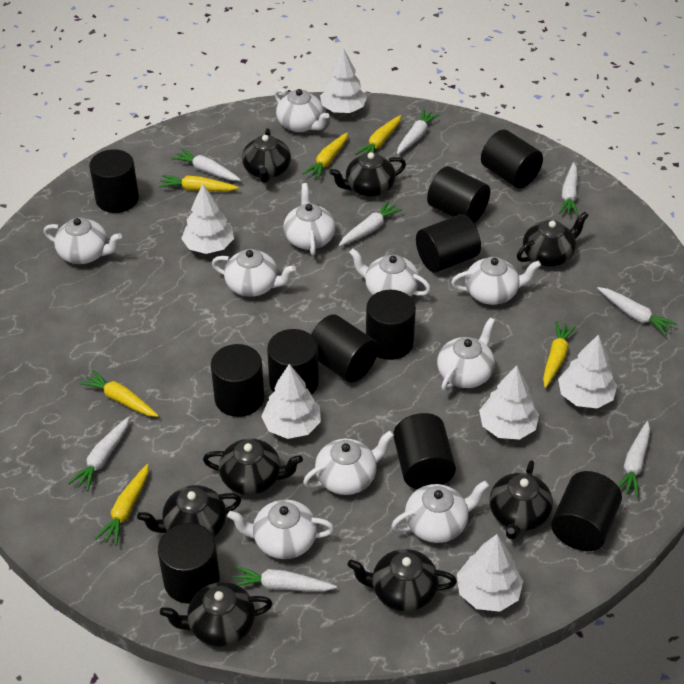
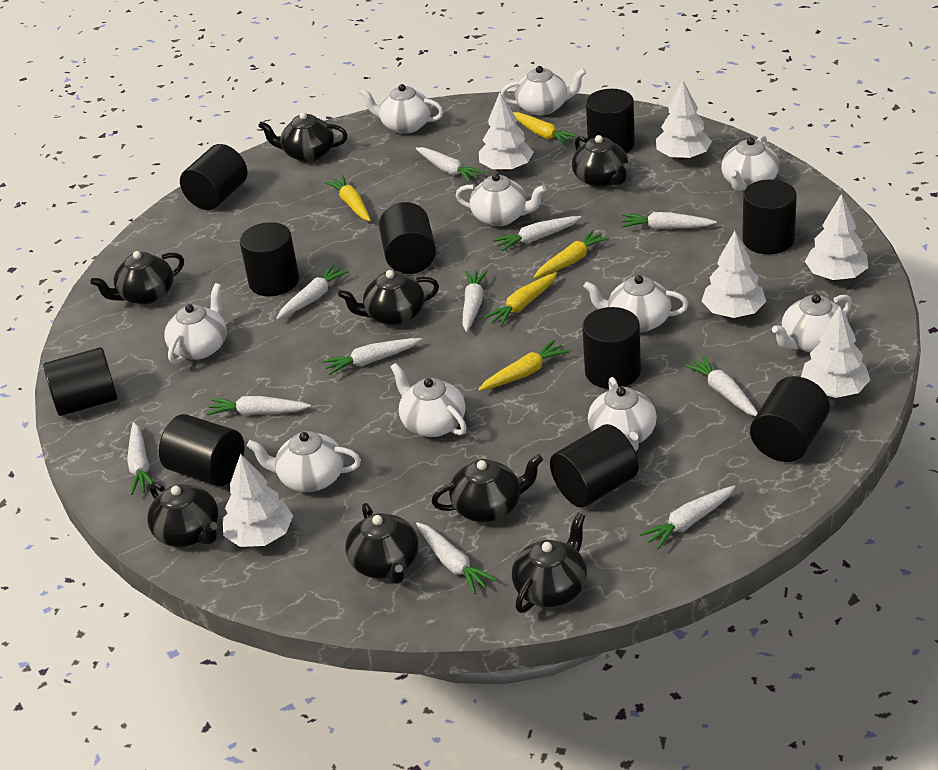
black cylinder: [89,149,139,213] [158,523,220,604] [211,344,264,417] [267,329,319,395] [311,314,378,382] [366,290,416,360] [393,413,456,489] [416,214,481,273] [427,166,490,223] [481,130,543,188] [551,471,622,551] = 11 -> [43,347,118,416] [159,414,245,486] [180,144,247,210] [240,222,299,296] [379,202,436,274] [550,424,639,507] [582,307,641,389] [586,89,635,153] [742,179,797,254] [750,376,830,462] = 10
white carrot: [68,417,129,491] [171,148,241,181] [233,566,337,591] [339,201,402,246] [397,109,440,155] [559,163,578,216] [597,287,677,336] [618,421,650,497] = 8 -> [127,422,153,495] [207,396,311,416] [277,264,349,319] [322,338,422,375] [416,147,484,182] [416,522,496,594] [462,270,488,332] [493,216,581,252] [621,212,717,229] [640,486,735,549] [684,355,758,416] = 11
yellow carrot: [79,370,159,417] [95,464,149,546] [159,175,239,191] [303,132,348,180] [355,115,401,155] [543,321,576,388] = 6 -> [324,175,371,221] [478,340,569,391] [484,272,557,326] [513,112,578,146] [534,230,609,278] = 5

